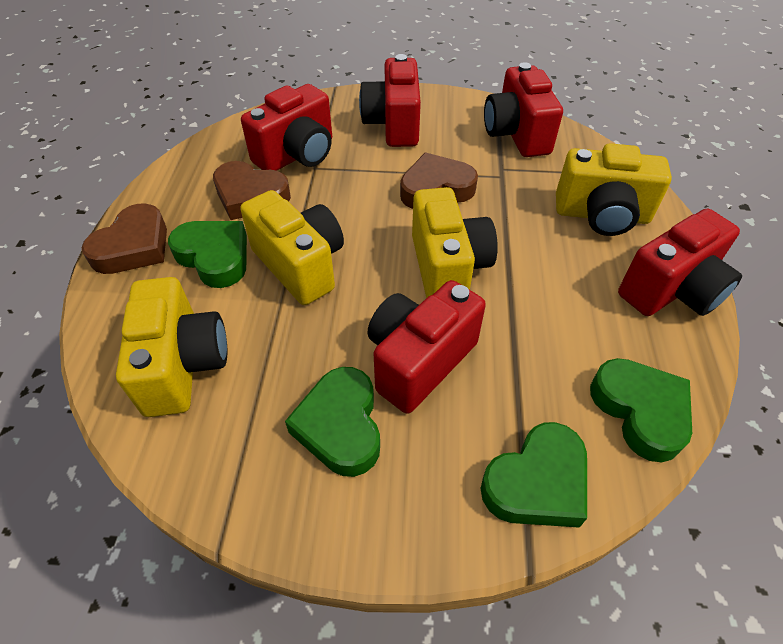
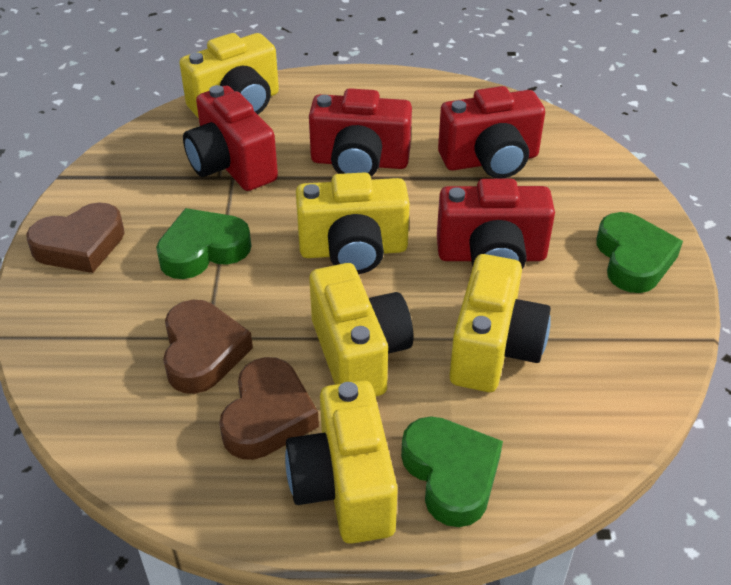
green heart: [168,221,247,288] [285,367,380,477] [480,422,587,528] [590,358,692,462] = 4 -> [156,208,251,279] [401,416,503,527] [596,212,683,293] = 3
red camera: [241,84,332,171] [359,54,421,147] [368,280,486,414] [484,62,563,157] [618,209,742,316] = 5 -> [183,85,278,191] [309,88,412,177] [437,179,555,269] [438,86,545,179] = 4
yellow camera: [116,277,227,417] [240,190,344,305] [412,187,498,298] [556,143,672,236] = 4 -> [179,33,279,118] [285,381,398,544] [296,172,410,274] [309,263,413,396] [449,254,551,392] = 5

